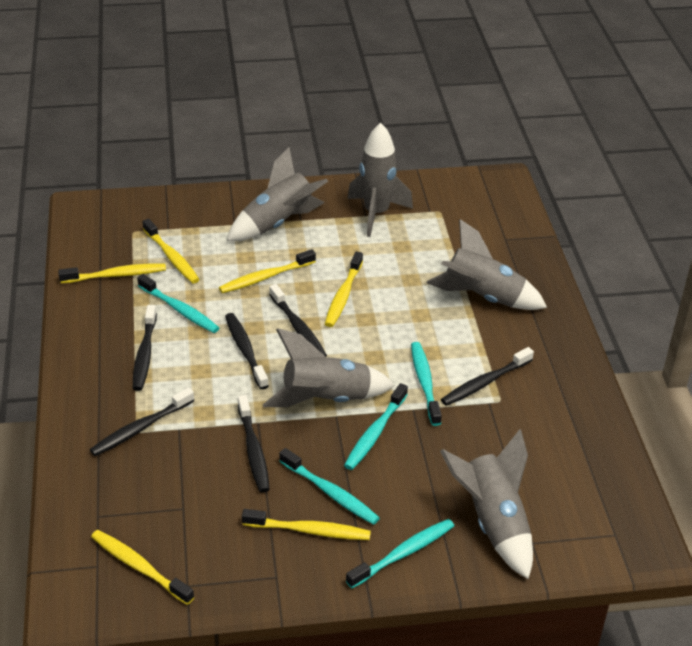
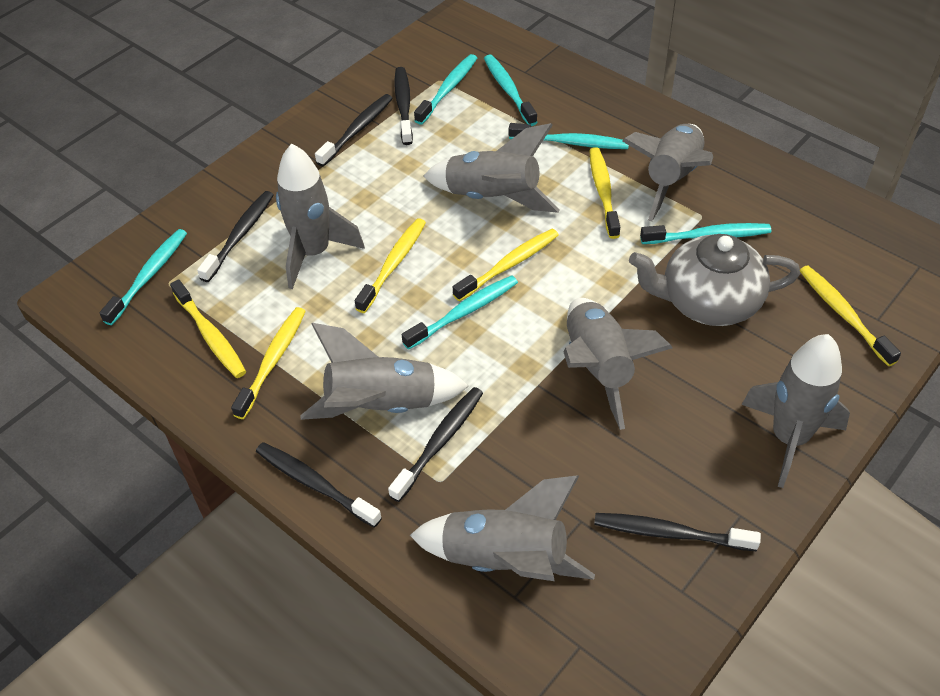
grey rocket: [227,148,328,241] [263,328,395,407] [347,123,413,237] [426,219,547,310] [440,429,533,579] = 5 -> [276,144,365,289] [300,323,469,420] [410,475,595,581] [424,123,560,213] [563,298,673,430] [622,124,713,221] [742,334,850,488] = 7
grey teapot: none = 0 -> [629,234,800,326] = 1
turquoise toothbrush: [137,274,219,333] [279,448,380,525] [344,383,408,470] [346,519,454,588] [411,342,442,426] = 5 -> [100,229,187,325] [402,275,518,350] [414,54,477,125] [484,55,537,126] [509,123,629,149] [640,223,771,244] = 6

